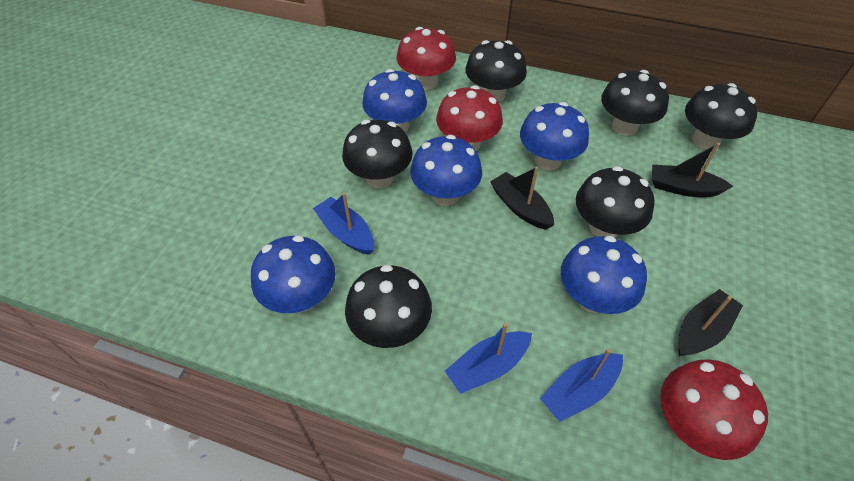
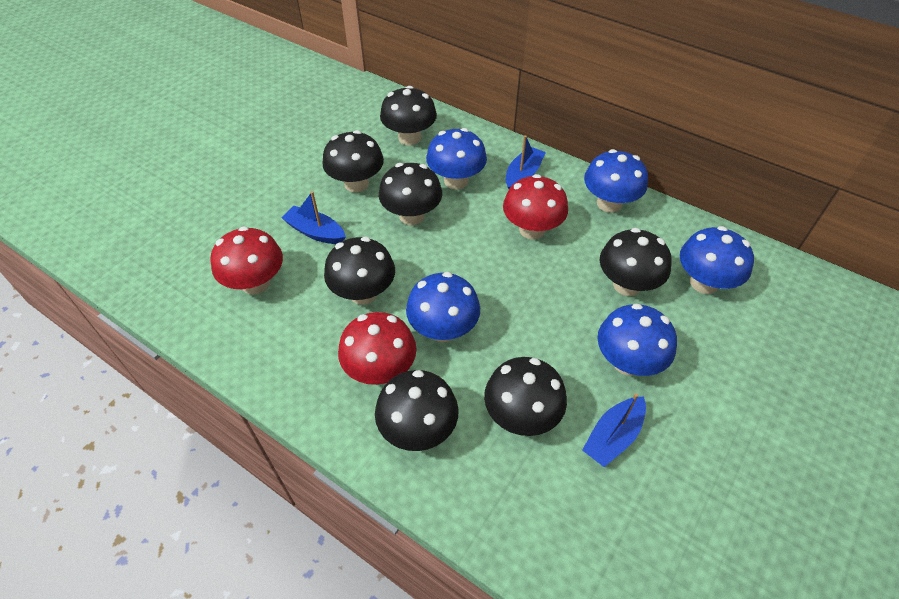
black boat: [490,166,554,230] [652,143,733,197] [678,289,743,356] = 3 -> none = 0
black mushroom: [342,120,413,188] [345,265,432,348] [465,40,527,102] [576,166,654,238] [601,70,669,136] [685,83,758,150] = 6 -> [322,130,384,193] [324,237,395,305] [375,370,459,451] [379,163,442,225] [380,86,437,145] [484,357,567,436] [600,228,672,296] = 7

